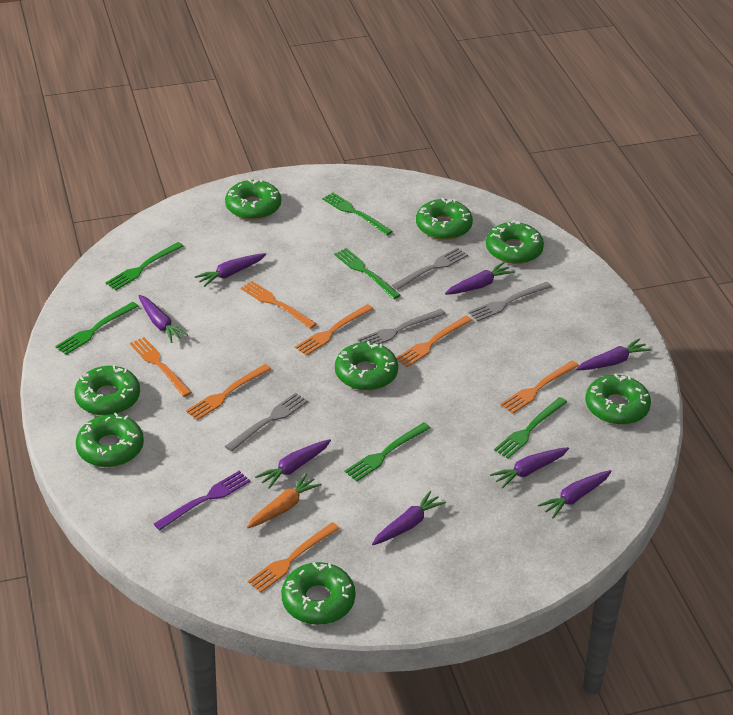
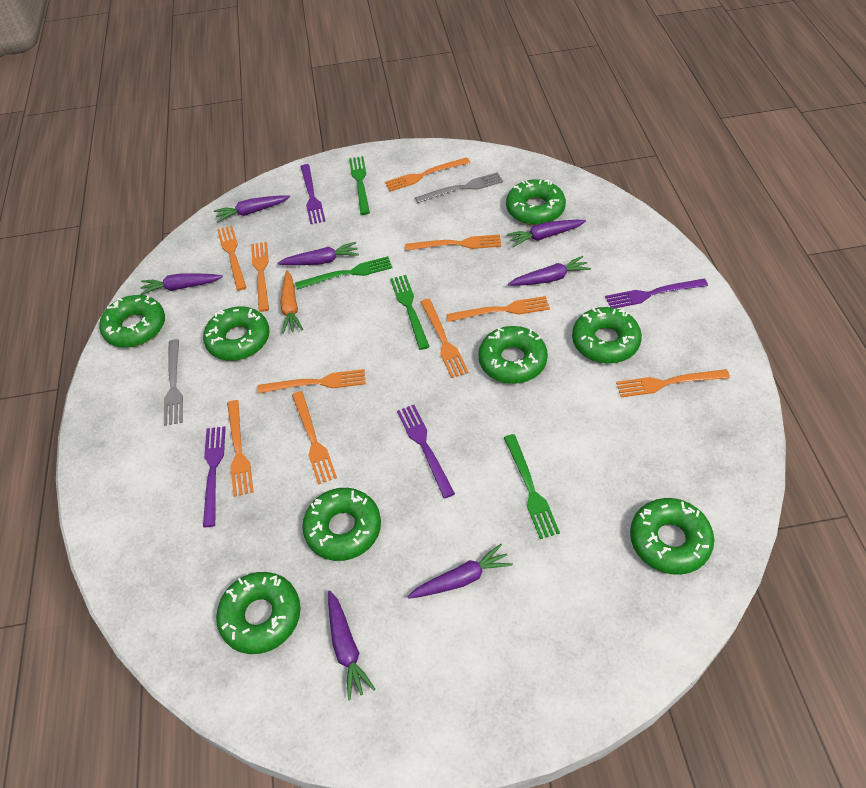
green fork: [55,302,138,355] [106,242,183,290] [322,192,393,235] [334,248,401,299] [345,422,430,481] [494,397,567,459] = 6 -> [295,256,392,290] [349,156,370,215] [390,275,430,350] [504,434,560,539] = 4
grey fork: [225,393,308,452] [357,309,446,344] [392,247,468,290] [468,282,552,322] = 4 -> [164,339,183,426] [415,172,503,203] = 2
orange fork: [130,337,192,397] [186,364,271,420] [241,281,317,329] [248,522,340,593] [295,304,373,356] [396,316,472,367] [500,360,579,414] = 7 -> [217,225,247,291] [227,400,254,497] [251,242,269,312] [257,369,366,394] [292,391,337,485] [385,157,470,192] [405,234,501,251] [421,299,469,378] [447,296,550,322] [616,369,730,397] = 10
purple carrot: [138,295,188,343] [195,253,266,287] [255,439,331,489] [372,491,446,545] [445,262,514,295] [490,447,569,488] [538,470,612,518] [576,338,651,370] = 8 -> [140,273,223,295] [214,195,290,222] [278,242,359,265] [328,590,375,700] [408,544,513,599] [507,220,586,247] [508,256,591,286] = 7
purple fork: [154,471,250,530] = 1 -> [203,426,226,527] [300,164,325,224] [397,405,455,498] [605,279,708,308] = 4

